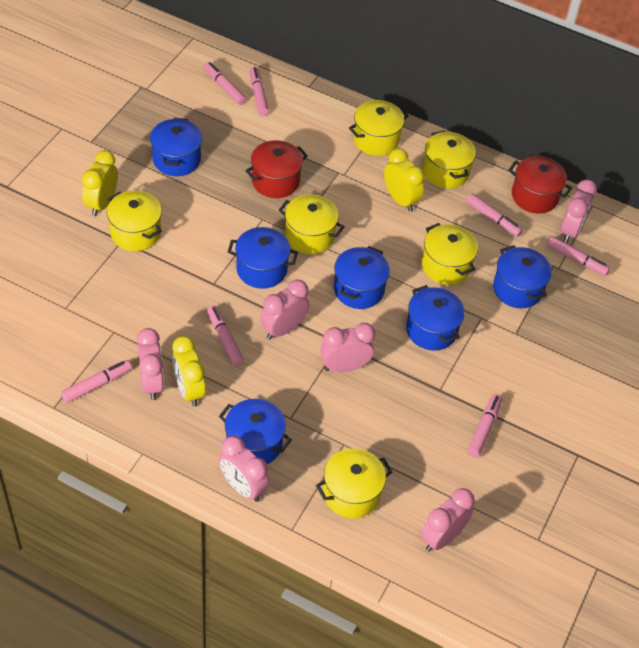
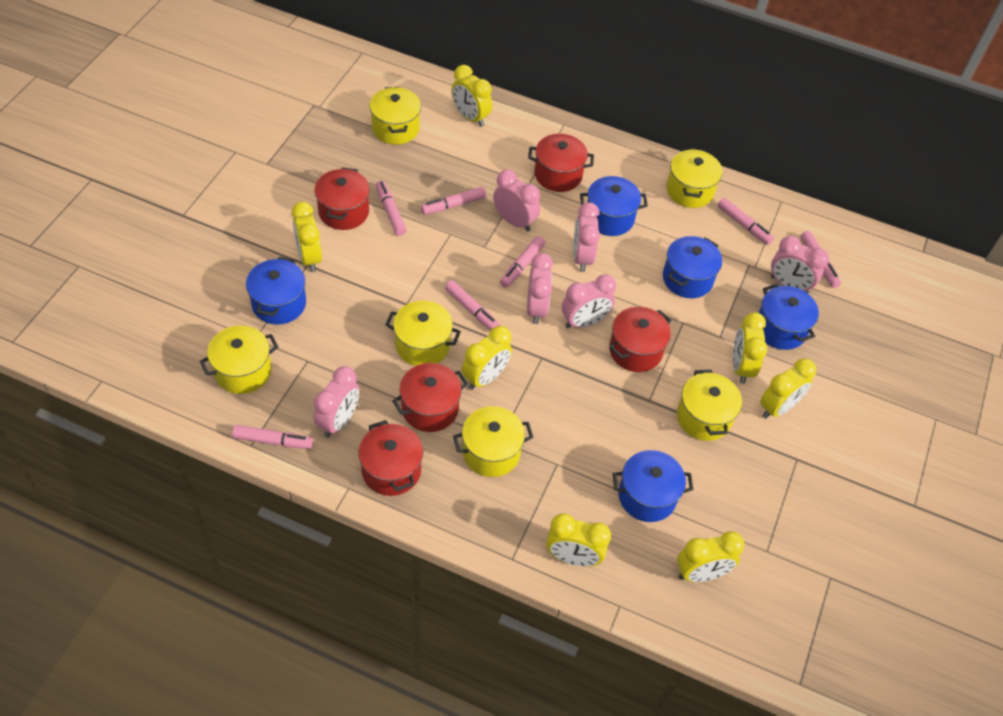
blue pot: [150,118,202,176] [219,399,292,464] [228,227,298,289] [334,246,390,309] [406,285,465,351] [493,245,551,308] = 6 -> [246,257,306,325] [580,176,648,236] [613,450,693,522] [663,236,722,298] [759,284,819,350] = 5
red pot: [245,140,308,198] [509,156,572,214] = 2 -> [314,167,370,230] [358,420,423,496] [392,363,468,432] [528,134,594,192] [609,307,671,372] = 5
yellow clock: [82,150,118,216] [172,336,206,407] [384,148,425,212] = 3 -> [292,202,322,272] [451,65,492,127] [462,326,512,390] [546,513,611,567] [677,531,745,582] [733,312,767,384] [760,358,816,419] = 7

